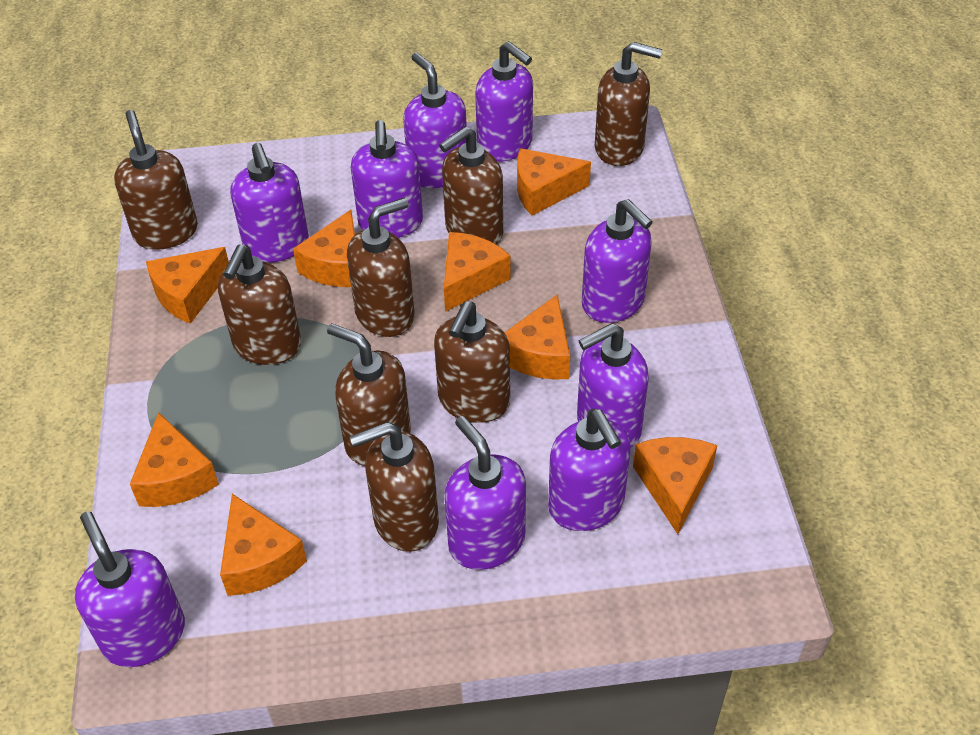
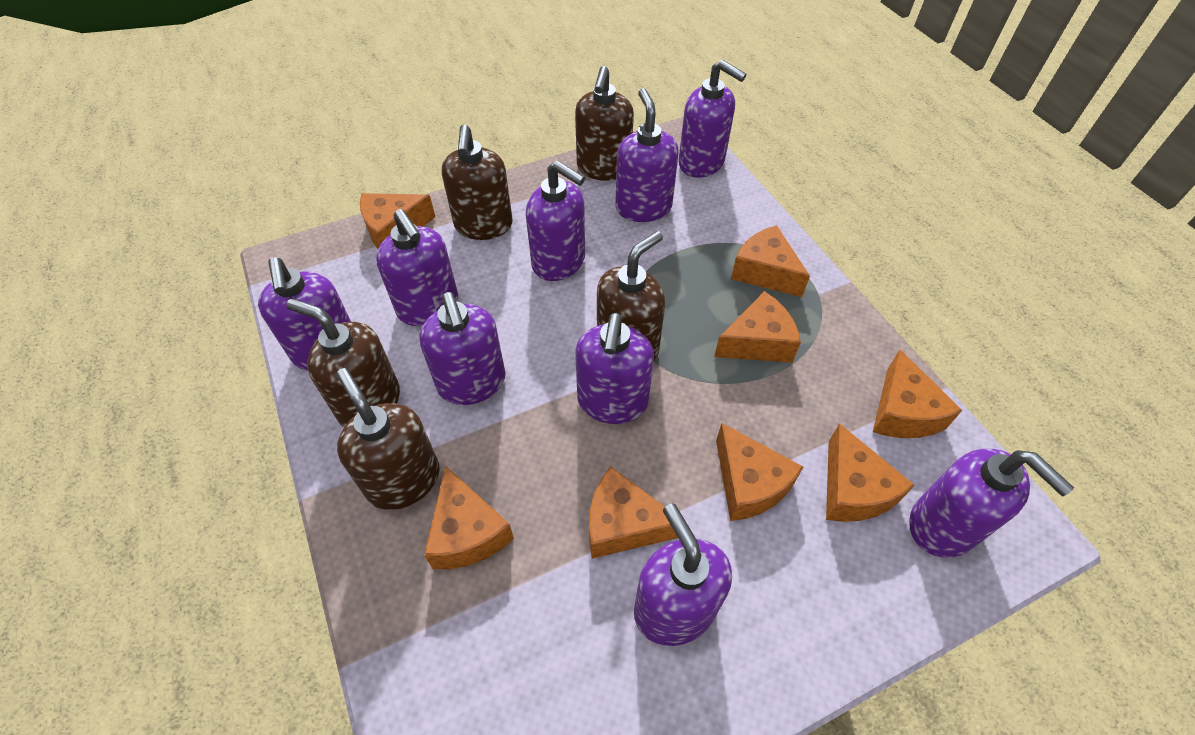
brown soap dispenser: [114,110,198,250] [218,245,301,365] [327,323,411,466] [347,197,415,337] [350,422,439,552] [434,301,510,423] [439,127,503,245] [595,42,662,166] = 8 -> [286,299,400,427] [336,368,440,510] [442,125,513,240] [575,66,634,181] [597,231,665,361] = 5

